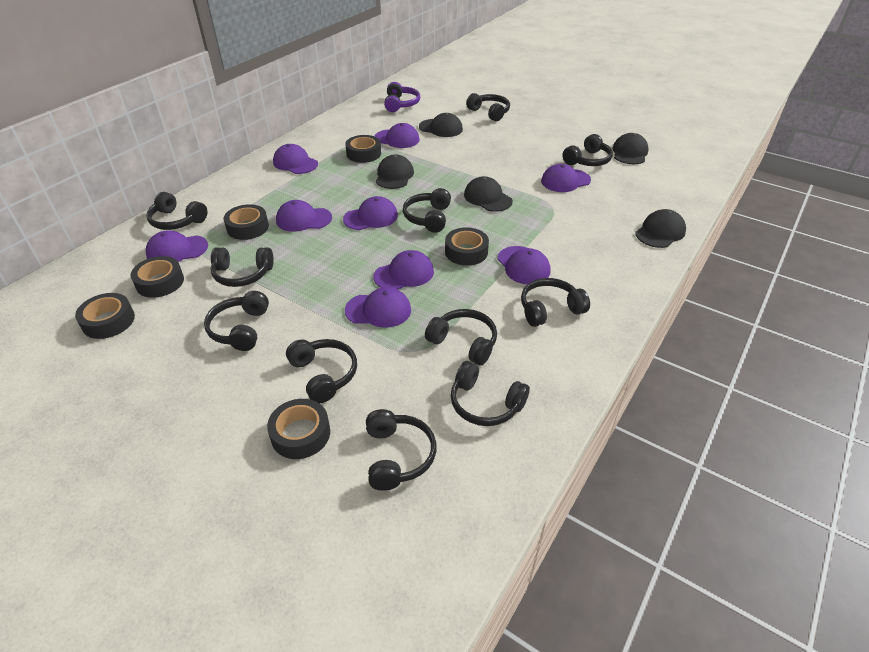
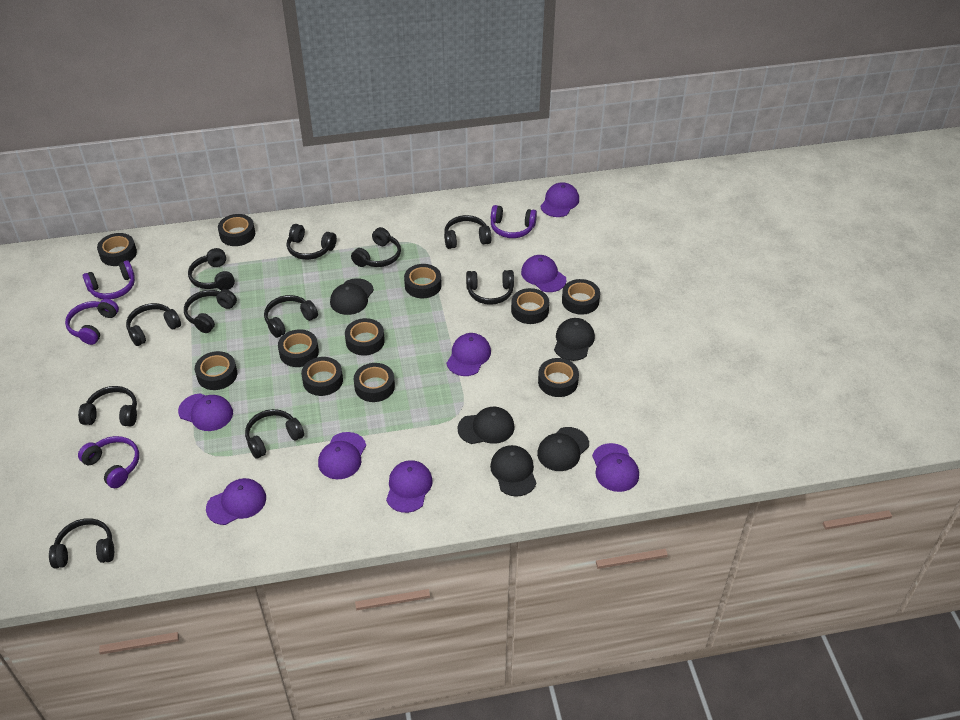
black tape: [75,293,135,339] [131,256,184,298] [224,204,269,240] [267,399,330,459] [345,135,381,163] [445,227,489,265] = 6 -> [97,233,137,266] [195,351,237,390] [218,214,255,246] [278,329,319,367] [301,357,343,396] [345,318,385,356] [354,363,395,402] [404,264,442,298] [511,288,549,324] [538,358,579,397] [562,279,600,315] = 11
purple cap: [146,230,208,262] [273,144,318,174] [276,200,332,232] [343,196,398,230] [345,287,411,328] [374,123,420,148] [374,250,434,290] [497,246,550,284] [541,164,591,192] = 9 -> [178,393,233,431] [206,478,266,525] [318,432,366,479] [386,460,433,513] [446,333,491,376] [521,255,567,292] [540,182,579,217] [592,443,639,492] = 8
purple headphones: [384,82,420,112] = 1 -> [65,299,119,345] [78,436,139,488] [83,260,135,299] [491,205,537,238] = 4

